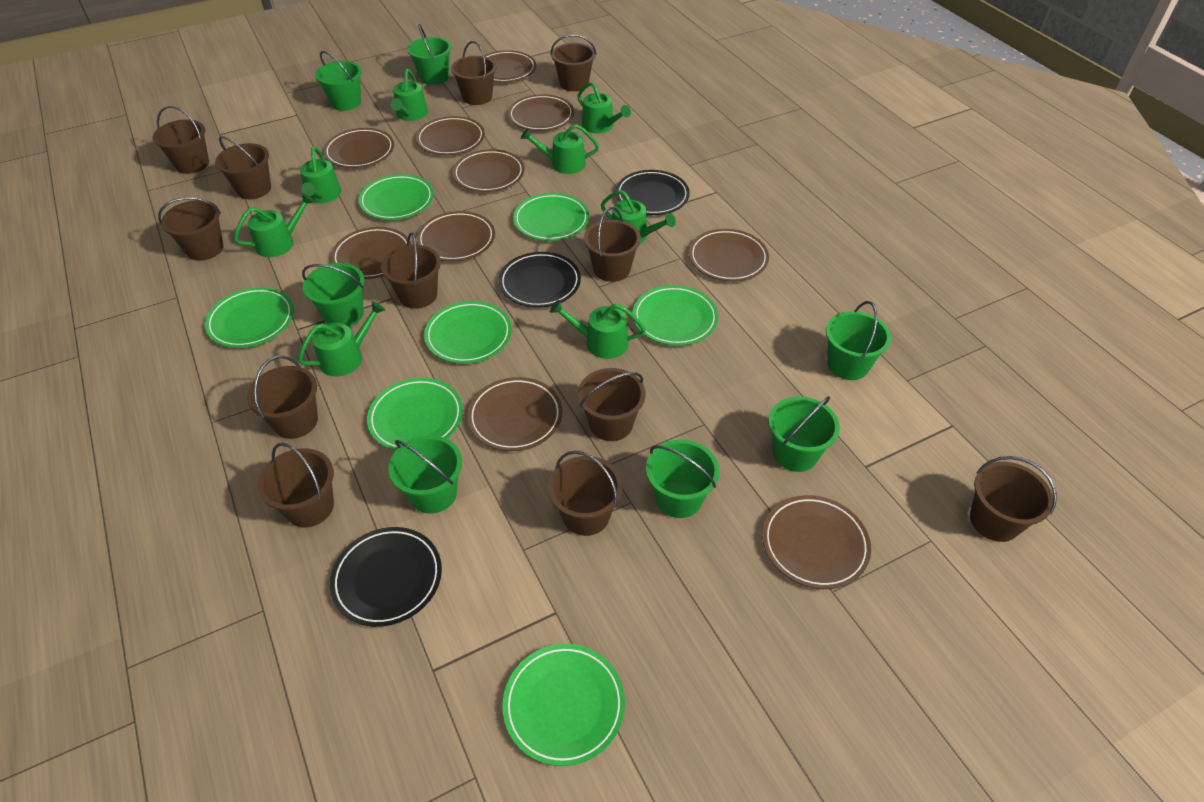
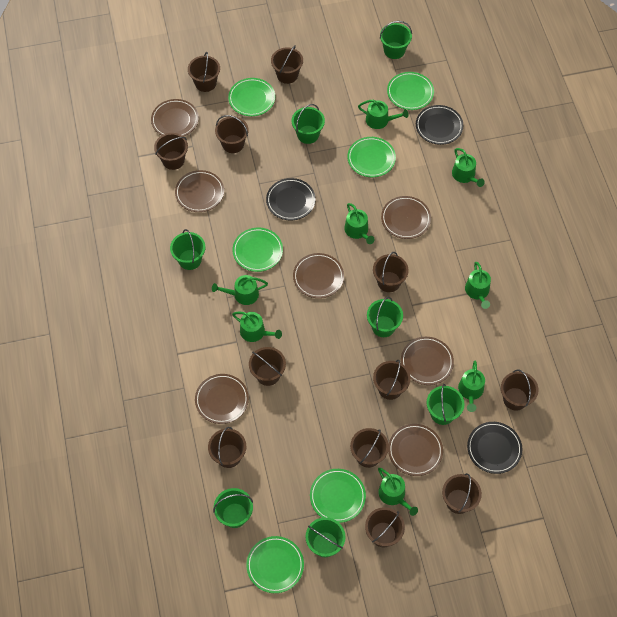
brown plate: [323,128,394,168] [331,227,411,279] [416,116,485,155] [417,211,495,261] [452,149,525,192] [467,377,562,451] [484,50,536,82] [508,94,574,131] [689,229,769,281] [762,495,871,589] = 10 -> [151,99,199,137] [175,170,224,212] [195,374,249,424] [293,253,344,298] [381,196,431,239] [388,424,443,476] [401,337,454,385] = 7
green plate: [205,287,294,348] [358,174,434,220] [367,378,463,451] [424,301,512,364] [502,644,625,766] [513,193,589,241] [633,285,718,346] = 7 -> [228,78,275,116] [233,228,283,272] [246,536,304,593] [310,469,366,523] [347,137,396,177] [387,72,434,110] = 6

